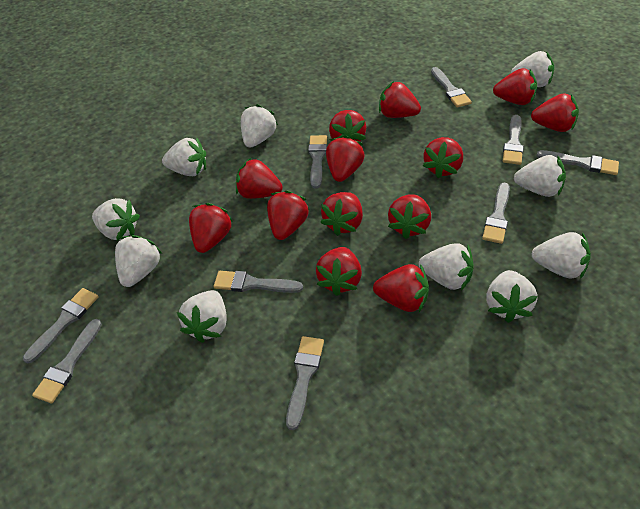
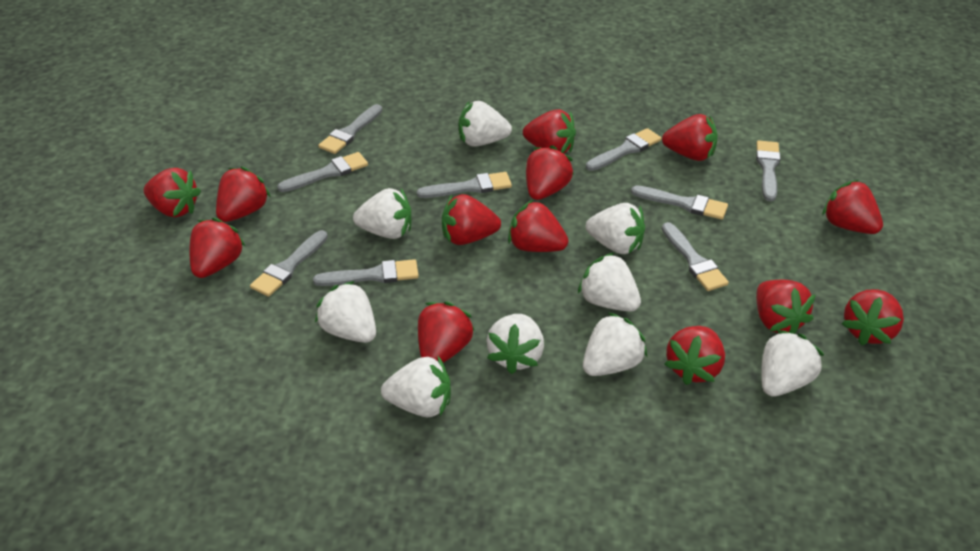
white strawberry: [92,198,140,241] [115,235,162,287] [162,138,206,176] [177,290,227,343] [241,104,278,148] [419,243,474,290] [486,270,538,323] [511,51,554,87] [514,155,566,197] [532,232,591,279] = 10 -> [315,281,376,343] [353,188,411,239] [381,356,451,417] [459,101,512,147] [486,314,544,374] [578,252,641,312] [583,312,647,376] [586,203,645,254] [761,330,824,396] = 9

